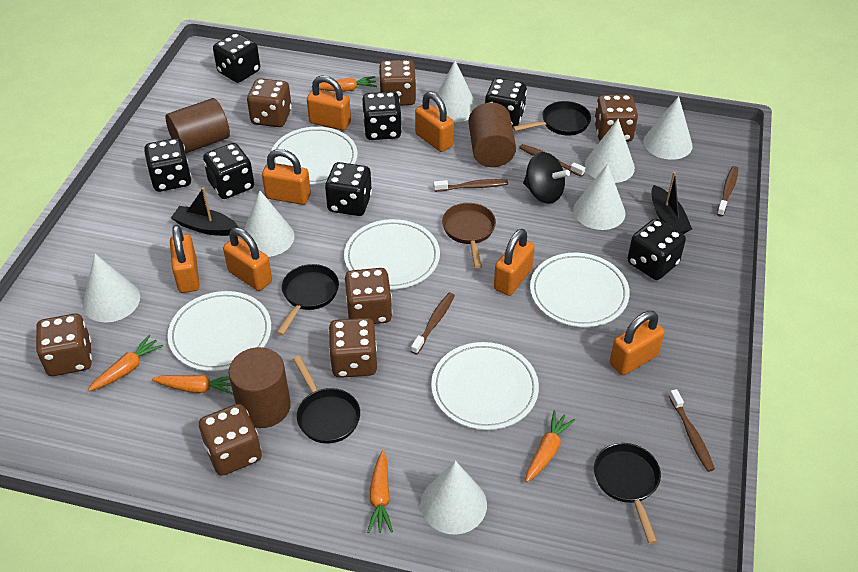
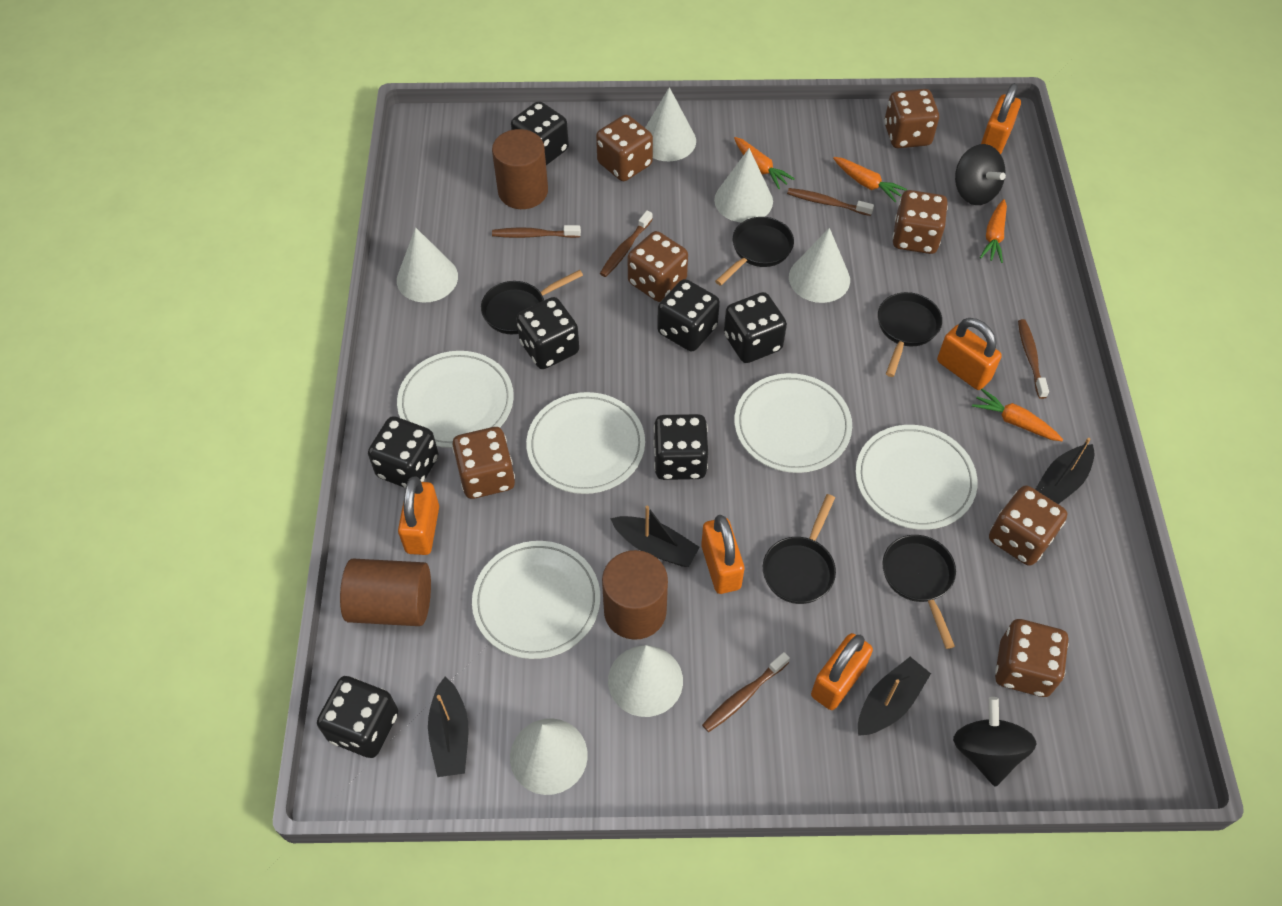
black boat: [171,187,238,236] [651,172,692,234] = 2 -> [428,677,468,777] [610,506,700,567] [858,657,931,736] [1035,438,1094,504] = 4
black pan: [277,264,339,335] [293,356,360,444] [513,101,591,136] [594,443,661,544] = 4 -> [481,270,583,334] [715,217,794,286] [763,494,836,604] [878,292,942,377] [882,535,956,649] = 5
black spinning top: [523,152,570,204] = 1 -> [953,697,1036,787] [955,144,1006,205] = 2
brown pan: [442,203,496,268] = 1 -> none = 0
orange carrot: [88,335,163,391] [152,375,233,395] [319,76,377,92] [367,450,393,533] [526,410,575,482] = 5 -> [734,137,795,189] [833,157,907,202] [972,389,1063,441] [980,199,1007,263] = 4
orange padlock: [170,225,200,293] [223,227,272,291] [262,149,311,205] [307,76,351,130] [415,92,454,152] [494,229,535,296] [610,311,665,375] = 7 -> [398,477,439,555] [701,515,744,594] [811,633,873,710] [937,318,1002,390] [981,83,1021,154] = 5
white cone: [83,254,140,322] [241,190,294,257] [421,461,487,534] [431,61,477,122] [573,164,626,230] [585,119,635,183] [643,96,692,160] = 7 -> [397,228,458,303] [510,718,588,795] [608,645,683,717] [645,87,696,161] [714,148,773,223] [789,228,850,303] = 6

